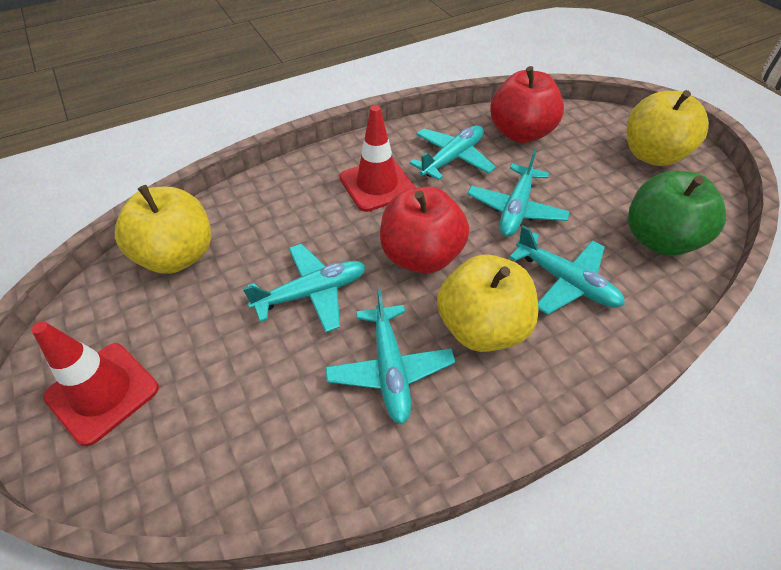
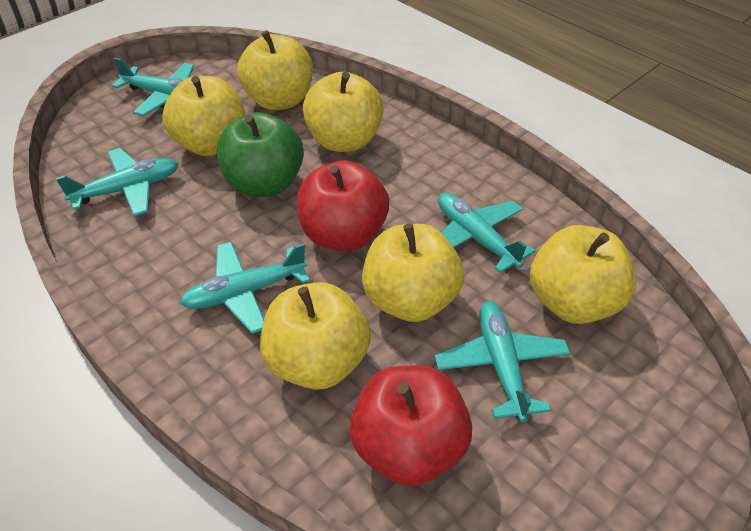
red traffic cone: [31,321,159,446] [339,105,416,212] = 2 -> none = 0
yellow apple: [115,185,211,274] [437,255,538,352] [627,90,709,166] = 3 -> [162,76,245,156] [238,30,313,110] [260,282,371,390] [303,72,384,152] [362,223,464,322] [530,225,636,324] = 6

